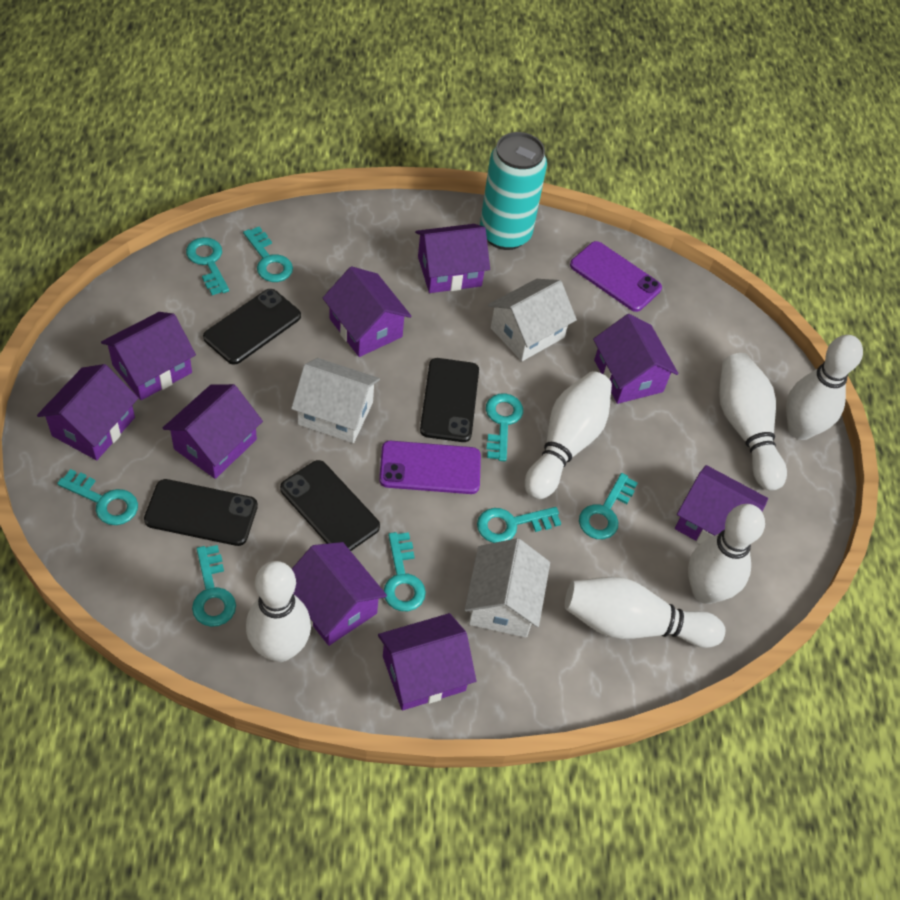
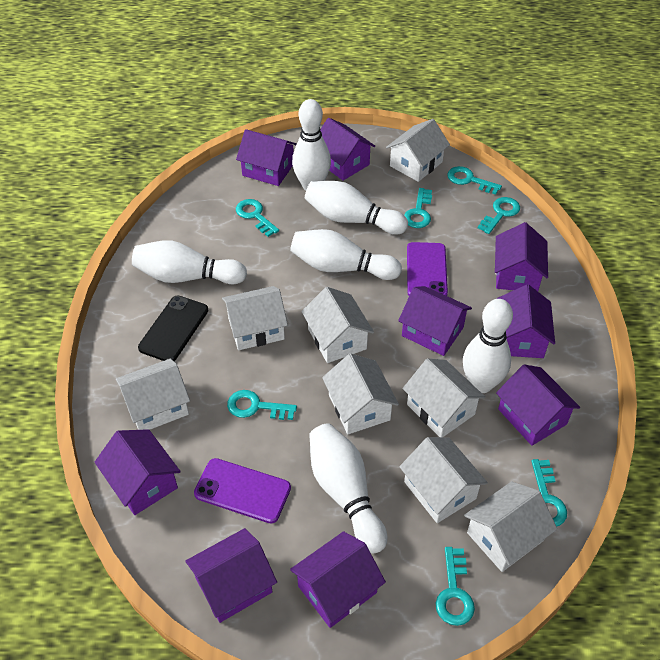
black phone: [144,479,258,546] [203,289,301,365] [280,460,380,551] [420,358,479,442] = 4 -> [138,296,208,361] = 1
turquoise can: [480,132,547,250] = 1 -> none = 0
turquoise key: [57,469,138,525] [186,237,229,295] [192,545,236,627] [243,227,293,282] [384,532,426,611] [477,507,561,543] [486,393,523,461] [579,473,638,539] = 8 -> [227,390,297,420] [236,199,279,237] [404,188,432,228] [436,547,475,626] [447,166,502,195] [478,197,520,234] [531,459,567,527] = 7
white house: [291,358,380,443] [464,538,550,638] [488,279,577,361] = 3 -> [116,359,190,430] [222,286,288,350] [301,287,374,363] [322,353,399,434] [386,119,450,182] [399,437,488,523] [403,358,485,437] [464,481,557,572] = 8

